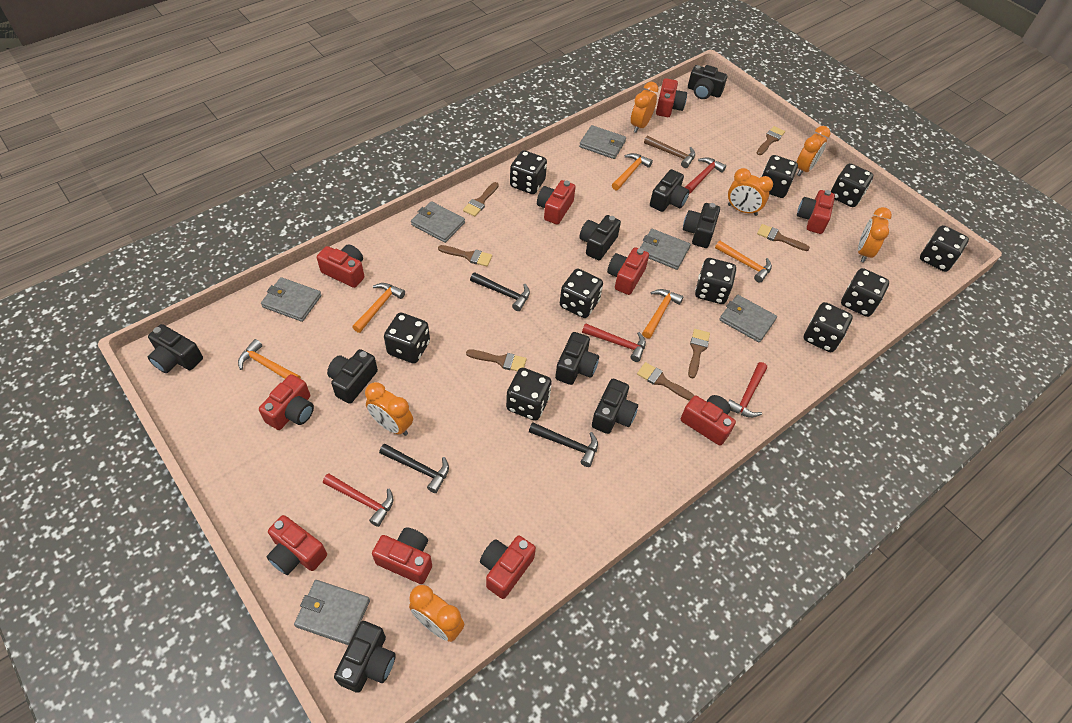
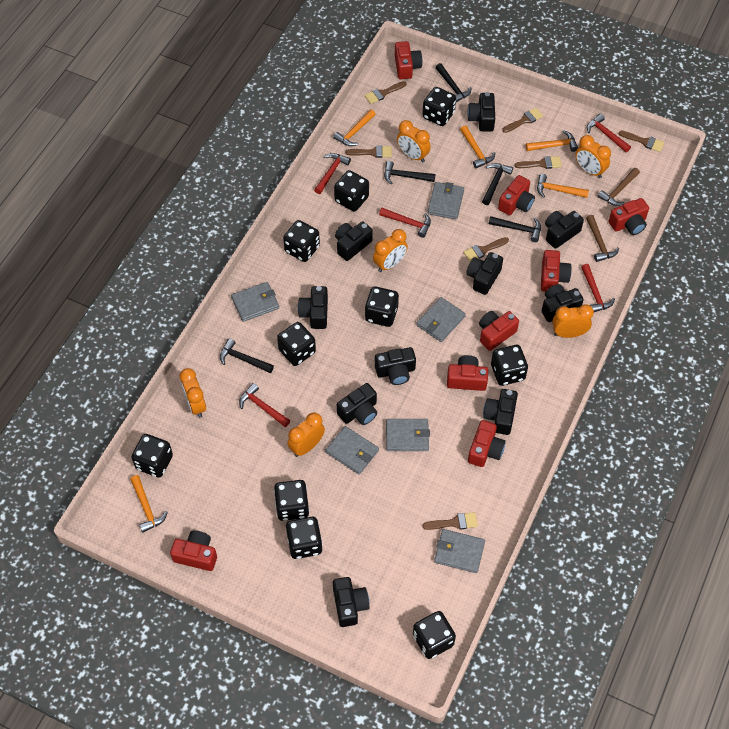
black camera: [148,324,203,373] [327,349,378,404] [334,621,396,693] [555,332,599,385] [580,215,621,260] [592,379,638,434] [650,169,690,212] [683,203,720,248] [688,65,727,99] = 9 -> [298,286,328,329] [333,577,370,627] [335,221,373,261] [337,383,377,425] [375,347,416,385] [466,252,503,295] [467,92,495,131] [483,389,518,435] [542,284,584,322] [545,211,584,249] = 10
black hammer: [379,443,449,493] [470,272,530,311] [529,422,598,467] = 3 -> [220,338,274,373] [384,161,436,184] [435,63,471,102] [482,163,513,205] [489,216,541,242] = 5
brown hammer: [644,136,695,168] = 1 -> [586,215,619,262] [598,168,640,206] = 2
red camera: [259,374,314,430] [267,515,327,575] [317,244,364,288] [372,527,432,584] [480,536,536,599] [537,180,576,225] [607,247,649,295] [656,78,687,117] [681,395,736,446] [797,190,835,234] = 10 -> [170,530,217,571] [395,41,422,79] [447,355,488,391] [468,420,506,467] [479,311,519,351] [498,175,535,215] [541,250,572,292] [609,198,649,235] = 8
red hammer: [323,473,394,527] [582,323,646,362] [685,157,726,193] [728,362,767,418] = 4 -> [239,383,290,427] [314,153,351,194] [379,208,431,238] [581,264,615,312] [587,114,631,152] = 5

